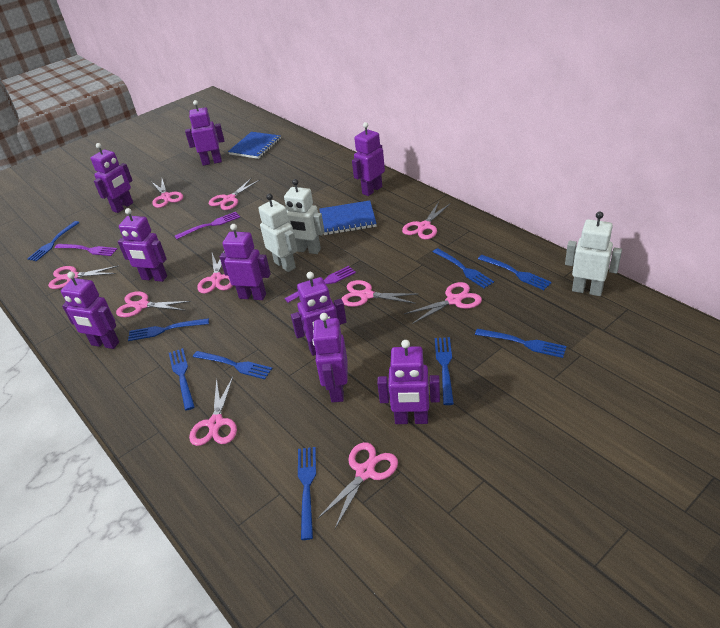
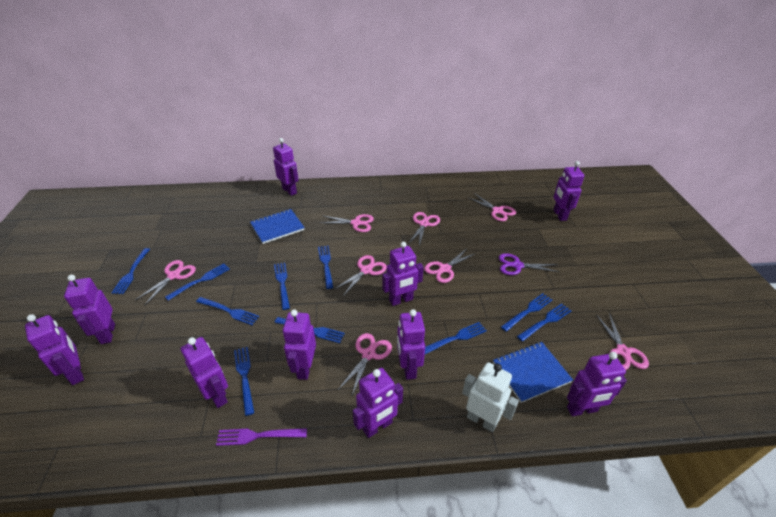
blue fork: [27,221,80,261] [128,318,209,341] [169,348,195,411] [193,351,273,379] [298,447,316,540] [433,248,494,288] [435,337,454,405] [475,329,566,358] [478,255,552,290] = 9 -> [112,248,150,294] [165,263,230,301] [196,297,259,325] [234,347,254,416] [274,263,290,310] [275,317,345,343] [318,246,333,289] [425,322,487,354] [501,293,552,332] [517,304,571,342] = 10
pink scissors: [48,266,118,289] [116,291,191,317] [152,179,183,208] [189,377,237,446] [197,251,233,294] [209,178,260,210] [317,442,398,529] [342,280,418,307] [402,202,451,240] [404,282,482,324] = 10 -> [135,260,196,305] [319,214,374,232] [333,255,387,296] [338,333,392,395] [408,212,440,246] [424,248,476,283] [469,193,516,221] [596,313,649,370] = 8
purple fork: [55,244,117,256] [175,212,240,239] [284,266,356,303] = 3 -> [216,428,307,446] = 1
purple robot: [61,272,119,349] [91,143,133,213] [118,208,167,282] [185,100,224,166] [220,224,271,300] [291,272,347,356] [312,313,348,403] [352,122,385,196] [377,340,440,424] = 9 -> [25,314,84,385] [64,275,115,344] [181,337,228,408] [273,138,299,196] [283,309,316,380] [353,368,403,438] [383,242,424,306] [397,309,425,380] [554,161,584,221] [567,352,627,416] = 10
purple scissors: none = 0 -> [499,253,559,275] = 1
white robot: [258,194,298,272] [284,179,325,254] [565,211,622,296] = 3 -> [462,362,519,432] = 1

